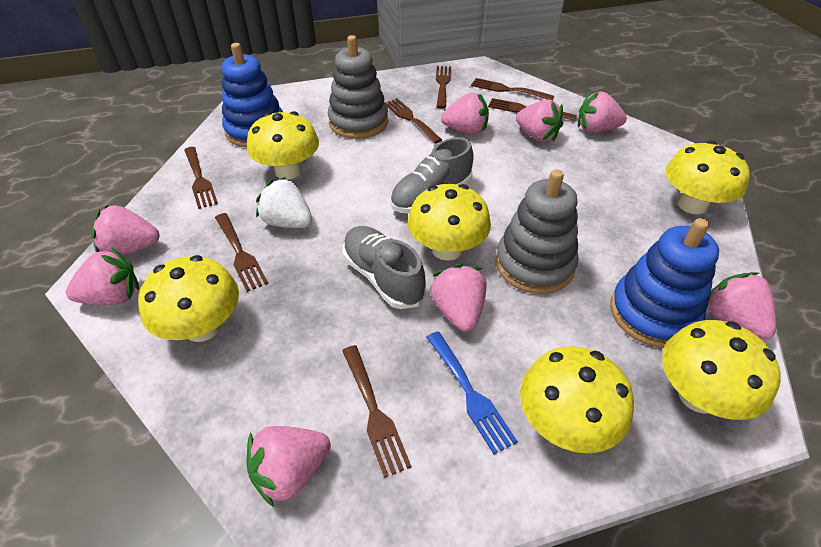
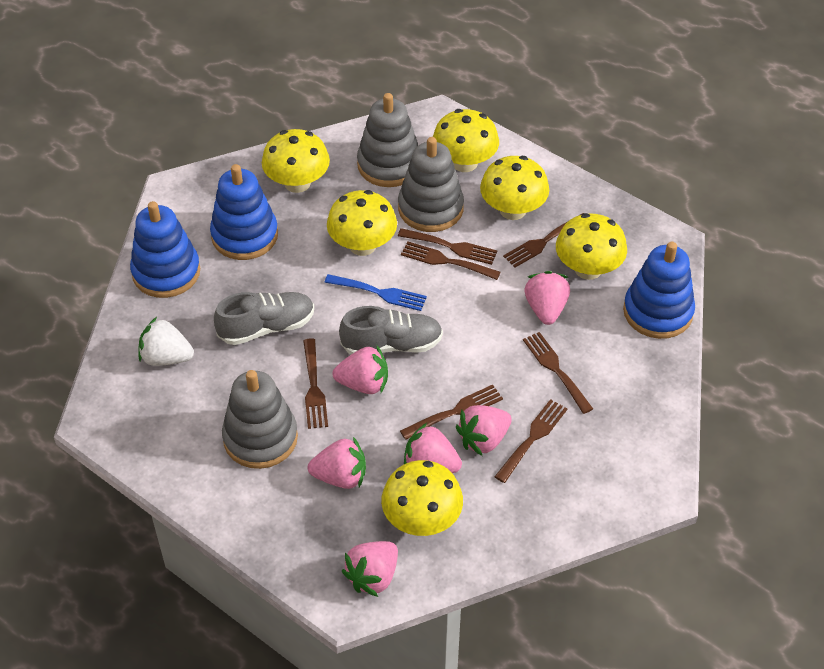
blue stacking toy: [221,43,283,147] [610,218,719,348] = 2 -> [130,201,200,298] [210,164,278,260] [623,242,695,339] = 3
grey stacking toy: [328,35,388,139] [496,170,579,294] = 2 -> [222,370,298,469] [357,93,418,187] [398,137,464,232] = 3
pink strawberry: [66,248,139,305] [91,205,159,255] [247,426,331,507] [430,264,486,332] [441,93,489,135] [516,99,563,142] [578,92,627,133] [709,272,776,339] = 8 -> [308,437,366,489] [332,346,388,394] [342,541,398,597] [404,423,462,473] [456,405,512,456] [524,271,570,325] = 6

